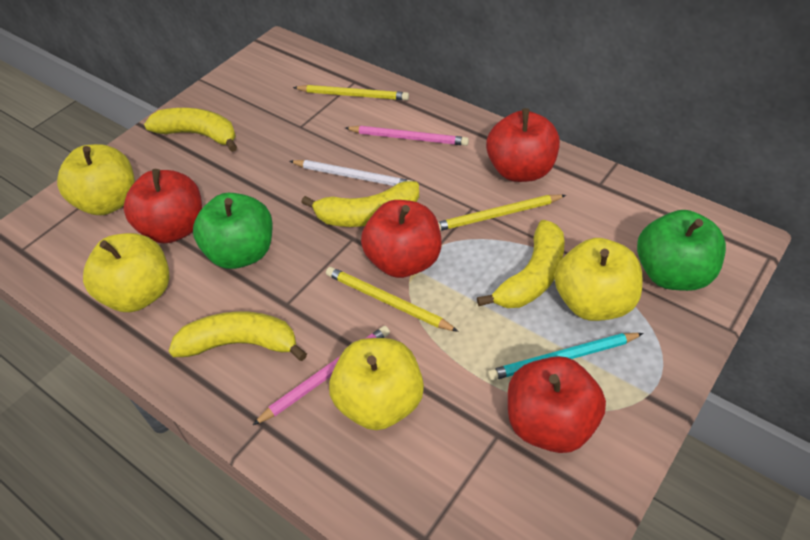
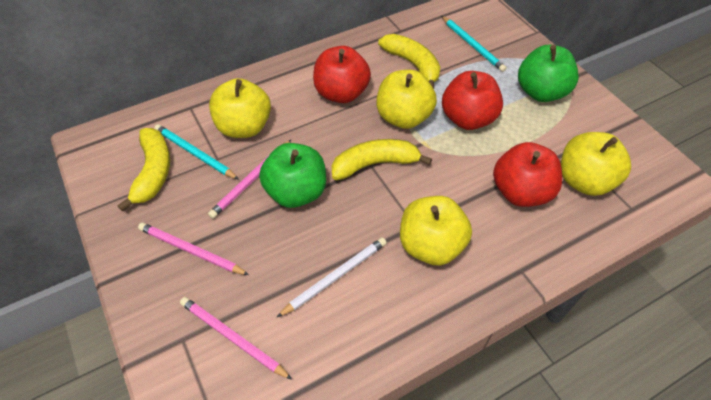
pink pencil: [253,326,390,425] [345,126,469,146] = 2 -> [138,223,249,275] [180,297,292,380] [208,140,291,219] = 3
red apple: [124,169,202,243] [361,200,442,278] [486,108,560,182] [508,356,606,453] = 4 -> [313,46,371,103] [442,71,503,130] [493,142,562,207] = 3
turquoise pencil: [487,333,644,381] = 1 -> [154,124,239,180] [442,16,507,72] = 2
yellow banana: [144,108,237,152] [169,311,307,361] [301,181,419,227] [477,220,565,308] = 4 -> [117,128,170,212] [331,139,432,180] [378,34,440,89] = 3
yellow pencil: [293,85,409,100] [326,267,459,332] [438,194,566,231] = 3 -> none = 0

